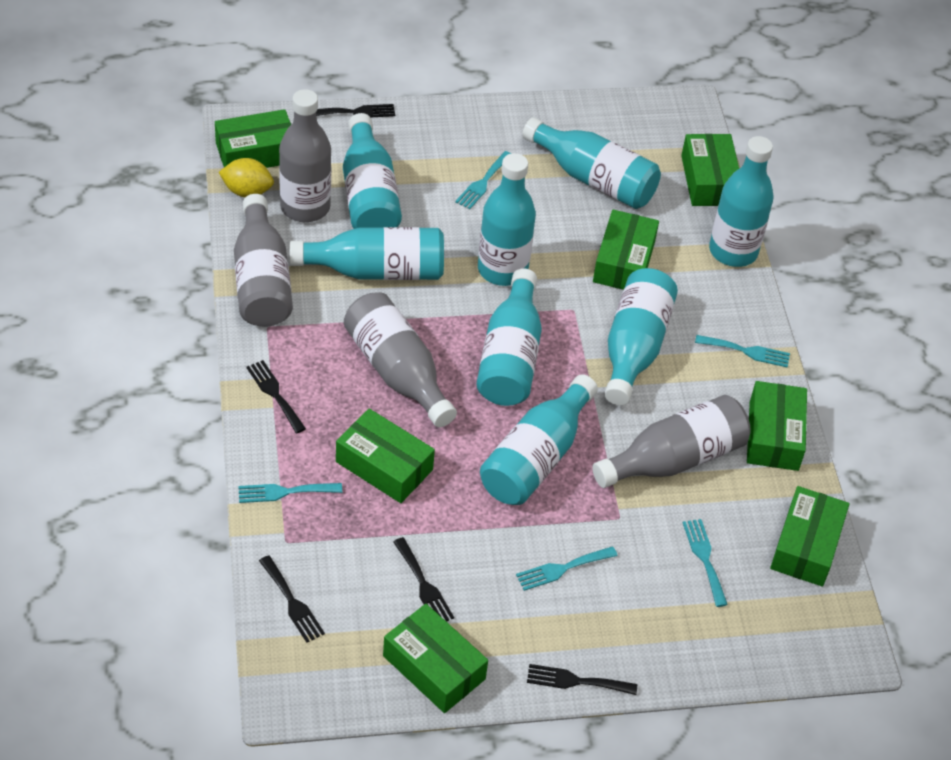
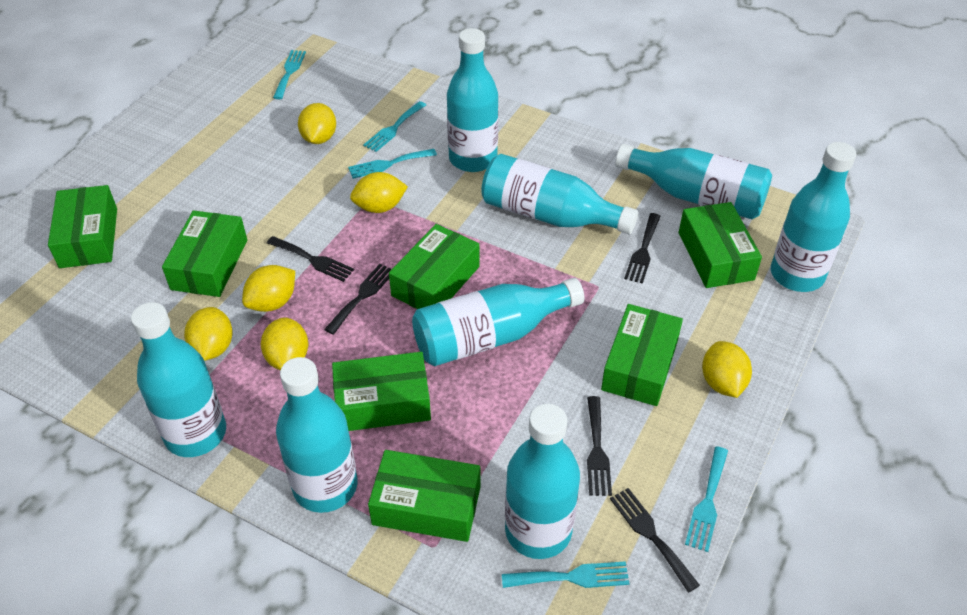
grey bottle: [234,194,293,327] [279,89,331,222] [344,292,457,427] [592,395,751,488] = 4 -> none = 0
yellow lemon: [218,158,274,197] = 1 -> [184,307,233,361] [242,265,295,312] [261,317,308,370] [298,103,336,144] [350,172,408,213] [702,341,752,398] = 6

